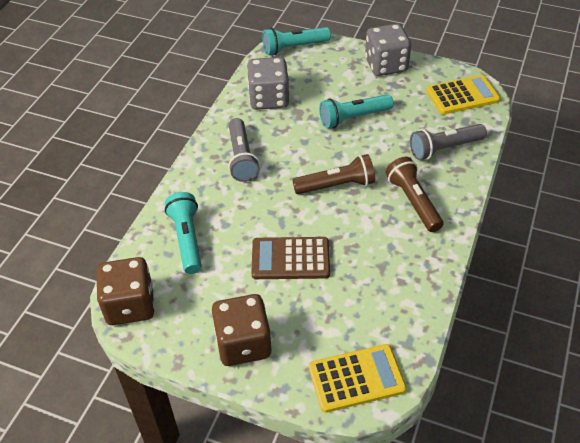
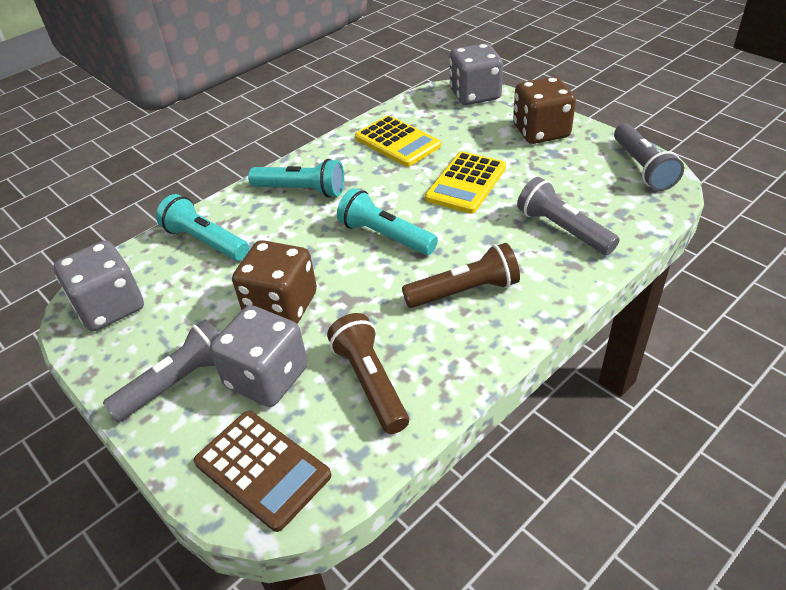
grey dice: [247,57,290,110] [365,23,411,76] = 2 -> [54,240,144,331] [210,305,308,407] [449,43,503,105] = 3
grey flashlight: [228,118,260,182] [410,124,487,160] = 2 -> [103,320,219,422] [517,177,620,255] [614,123,684,191] = 3

